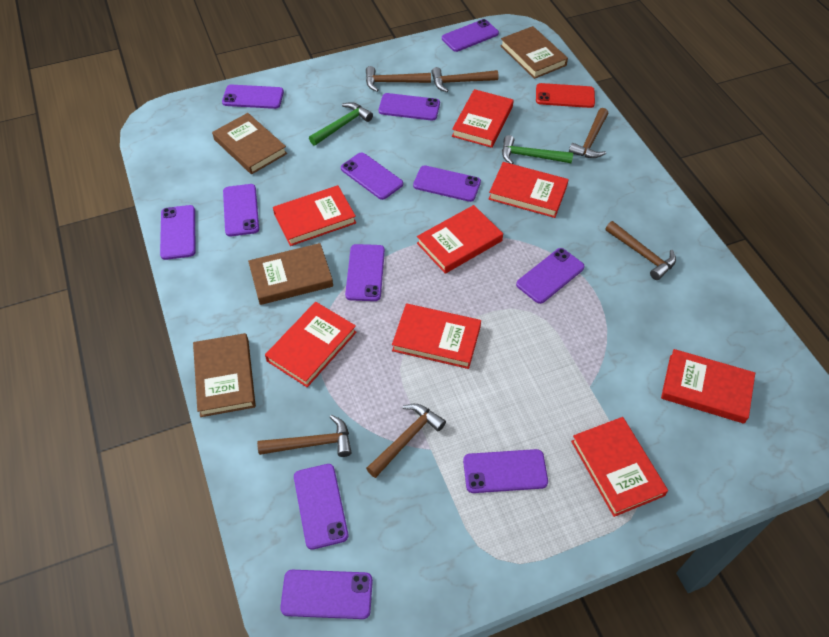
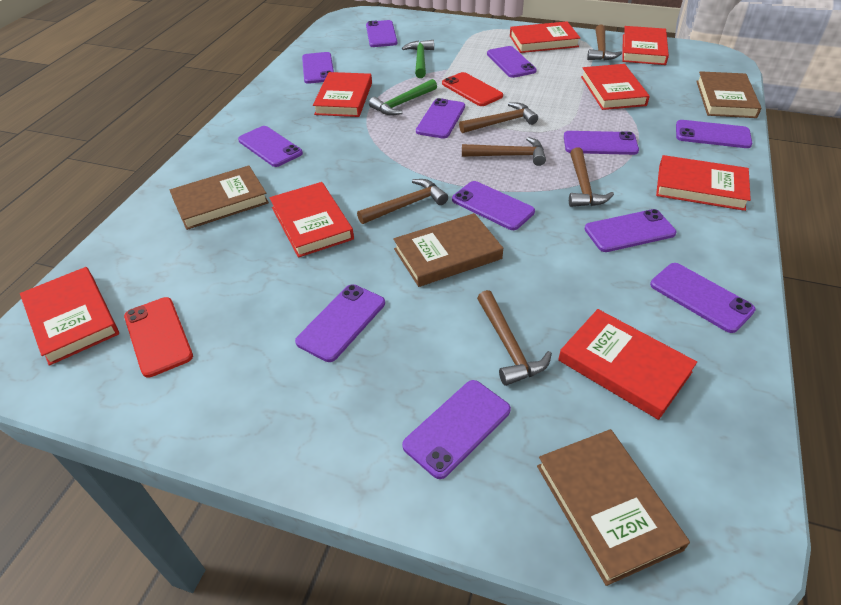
red phone: [536,83,595,108] = 1 -> [124,297,193,378] [442,72,503,106] = 2

